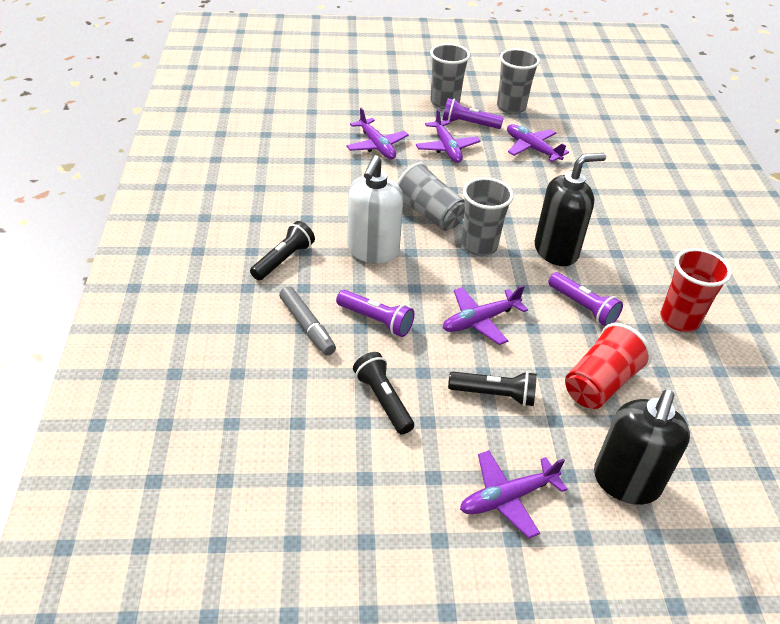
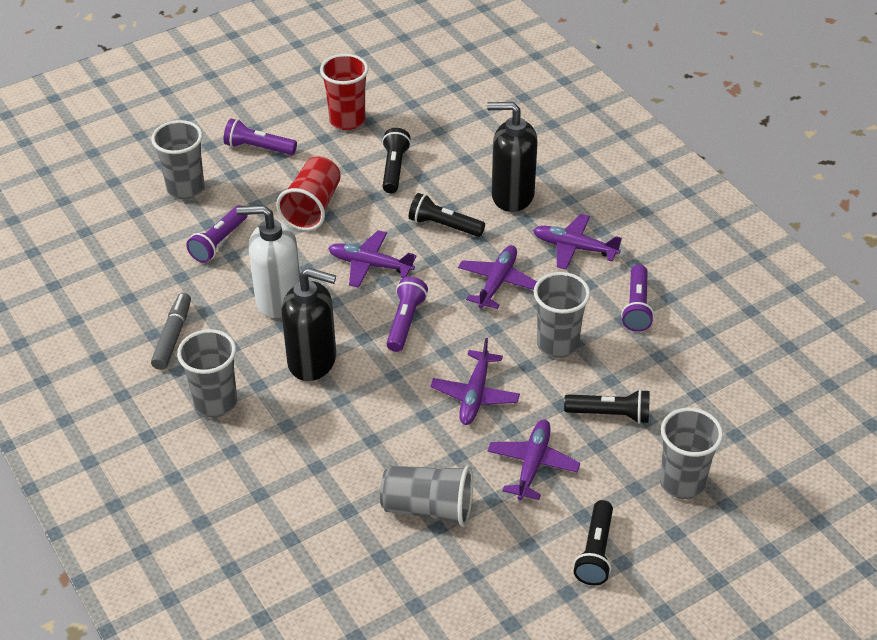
black flashlight: [250,221,315,280] [353,352,414,435] [448,371,537,406] = 3 -> [382,128,411,193] [409,193,485,237] [564,389,650,424] [574,500,613,585] = 4
grey cup: [397,162,465,231] [430,43,470,109] [461,177,514,256] [497,48,540,114] = 4 -> [151,120,204,200] [177,329,237,417] [380,465,473,527] [534,272,590,358] [660,408,723,499] = 5
purple flashlight: [336,290,414,337] [443,98,504,129] [548,272,623,326] = 3 -> [186,205,248,263] [224,119,297,155] [387,277,428,352] [621,265,654,332] = 4

